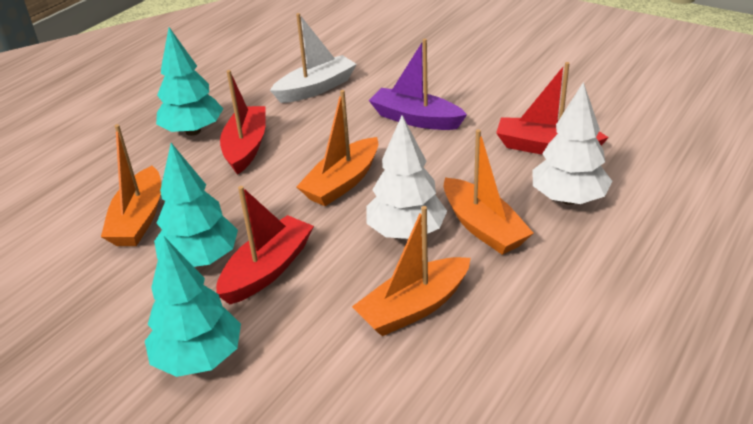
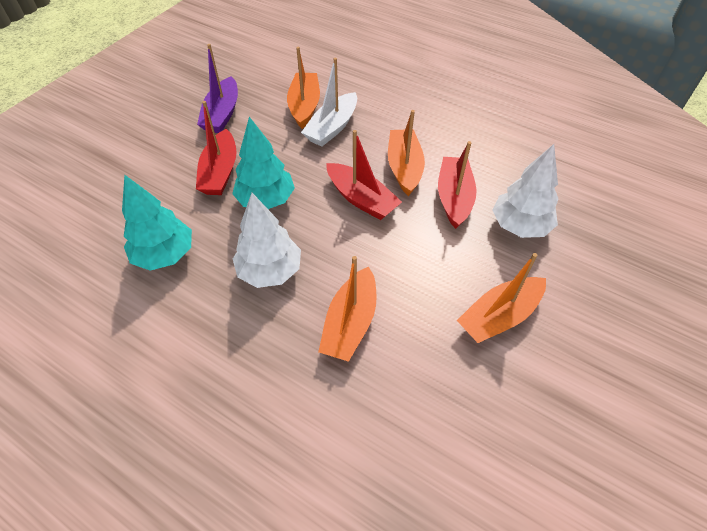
turquoise tree: [145,236,241,377] [154,143,238,267] [156,27,223,136] = 3 -> [122,175,192,271] [232,117,295,209] = 2

